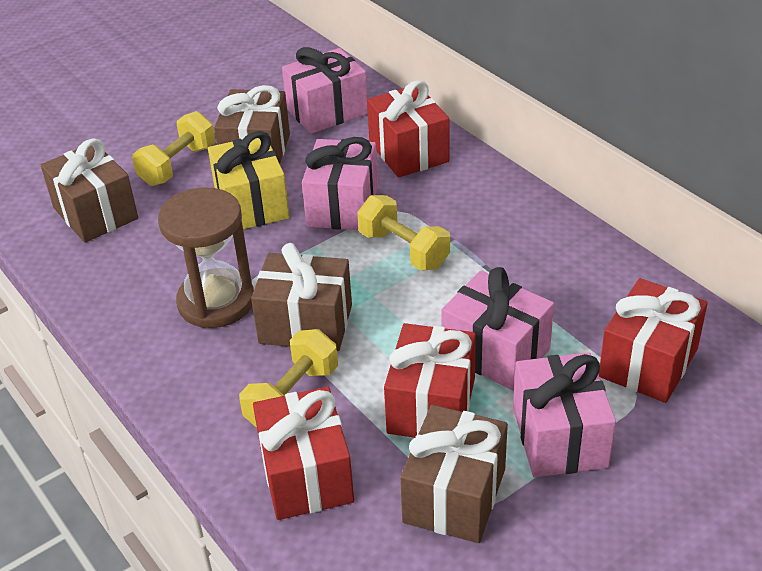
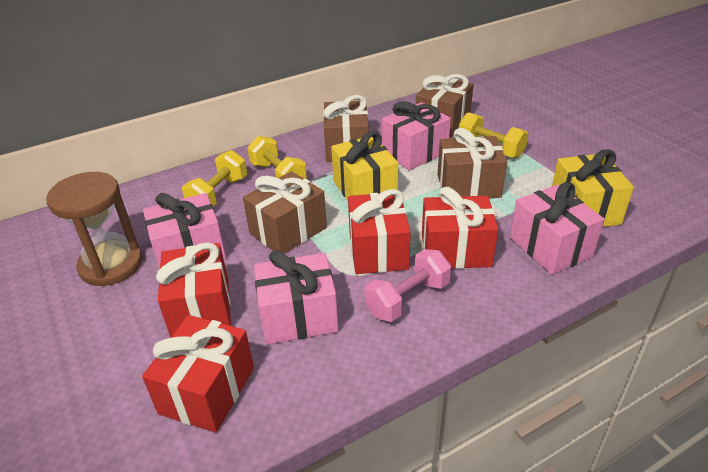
pink dumbbell: none = 0 -> [365,249,451,322] = 1
yellow gift: [208,131,289,229] = 1 -> [331,131,398,200] [552,149,634,227] = 2

